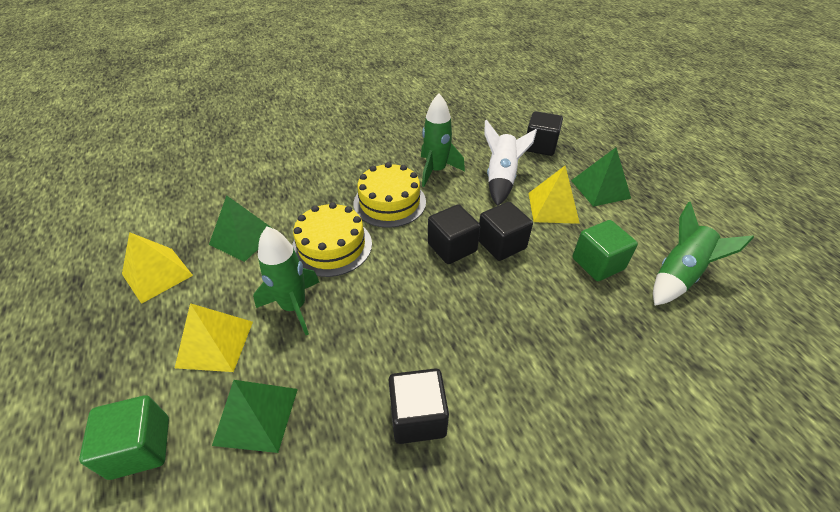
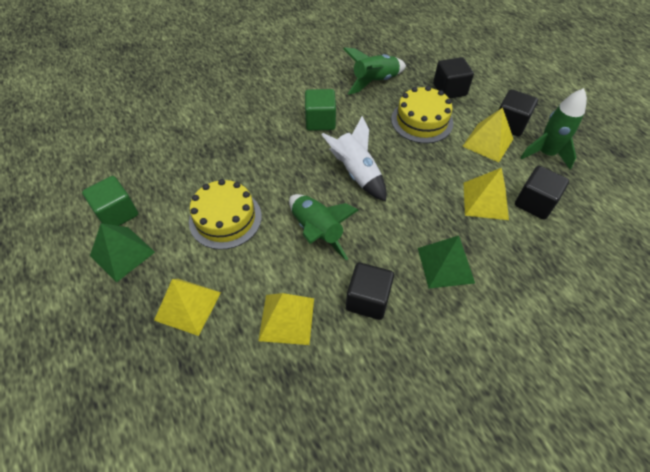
green pyramid: [209,195,272,262] [212,380,298,453] [571,147,631,207] = 3 -> [90,223,155,283] [418,236,475,288] = 2
yellow pyramid: [122,232,193,304] [175,303,253,372] [528,166,580,224] = 3 -> [154,279,221,336] [258,293,314,345] [462,107,513,162] [464,168,509,220] = 4

